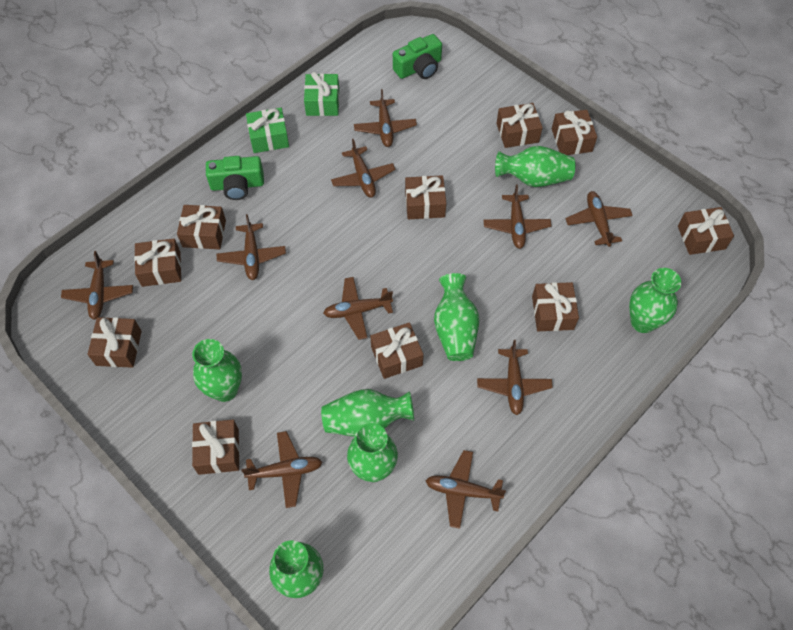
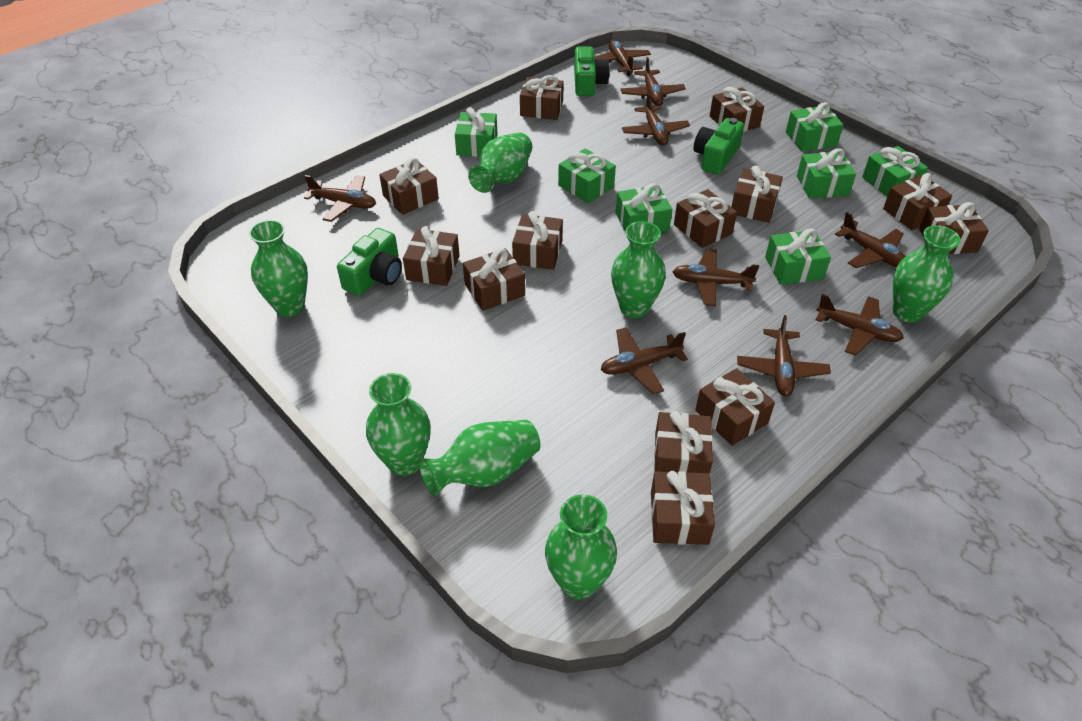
brown gift: [87,317,142,368] [134,239,181,287] [177,205,226,249] [192,420,240,475] [370,322,424,379] [405,175,446,219] [496,103,543,148] [532,282,579,331] [552,110,597,155] [678,207,734,255] = 10 -> [379,158,439,215] [403,226,460,286] [463,248,525,311] [512,211,563,270] [520,75,564,120] [651,471,715,545] [654,411,713,474] [674,189,737,248] [695,368,775,446] [710,87,764,132] [731,166,783,223] [883,173,952,230] [919,202,989,254] = 13
brown plane: [61,251,133,320] [217,214,286,280] [241,431,322,508] [323,277,393,340] [331,139,395,197] [354,89,417,147] [426,450,506,529] [477,340,553,415] [484,184,551,249] [566,191,633,247] = 10 -> [304,175,376,222] [595,40,651,76] [601,327,688,394] [621,57,686,106] [622,93,690,146] [673,249,759,306] [737,315,831,397] [816,294,904,356] [835,212,906,268] = 9
green camera: [206,156,264,200] [393,34,442,79] = 2 -> [337,228,402,296] [574,47,610,96] [694,118,744,175] = 3
green gift: [246,108,289,153] [304,72,339,116] = 2 -> [455,107,497,157] [558,148,616,203] [616,183,672,232] [765,228,831,285] [786,102,844,152] [797,148,856,199] [862,146,928,197] = 7

